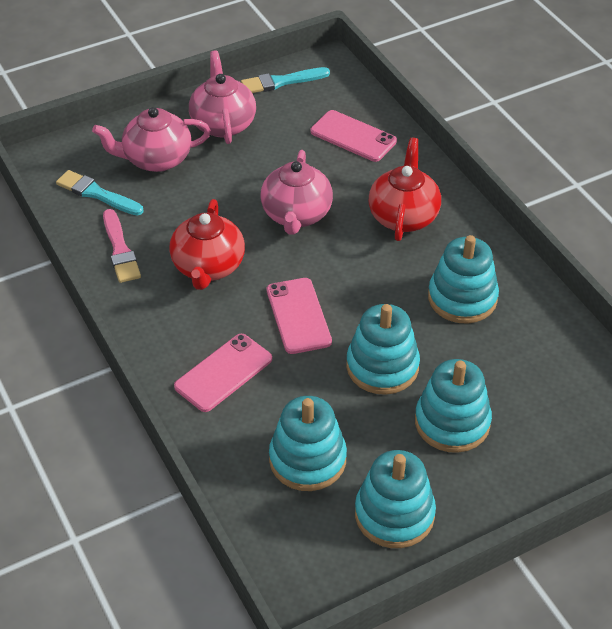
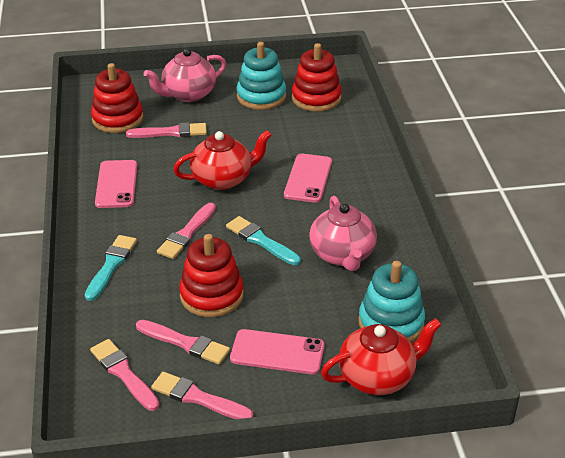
pink brush: [103,209,141,283] = 1 -> [90,339,159,411] [126,122,207,138] [136,320,230,365] [151,372,253,419] [157,203,216,259] = 5
pink teapot: [92,107,211,172] [189,50,256,144] [260,150,333,235] = 3 -> [144,48,226,102] [309,196,377,271] = 2
red stacking toy: none = 0 -> [91,63,143,133] [179,234,244,317] [292,43,342,112] = 3
turquoise stacking toy: [269,396,347,491] [346,304,420,395] [355,450,436,548] [415,359,492,453] [428,235,499,323] = 5 -> [237,42,286,110] [358,261,425,342] = 2

